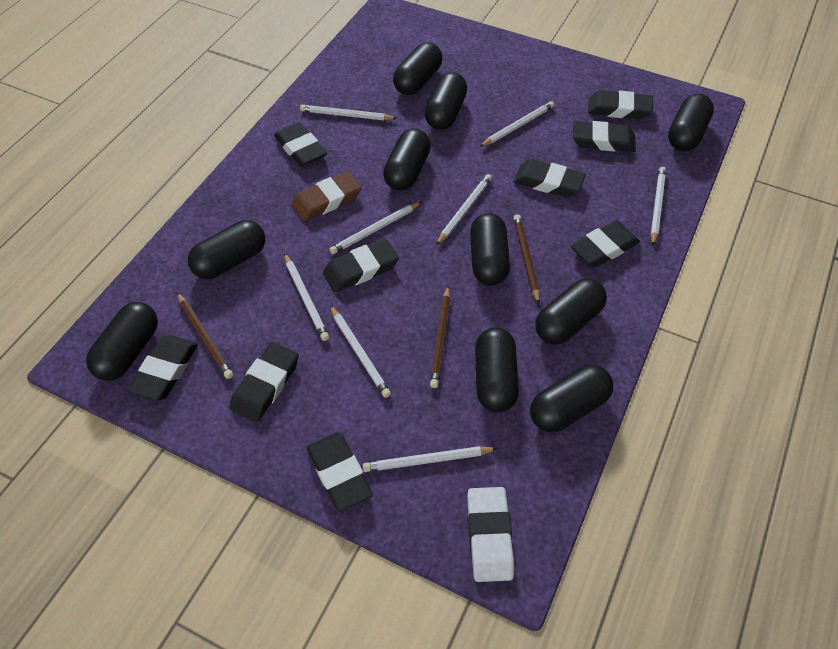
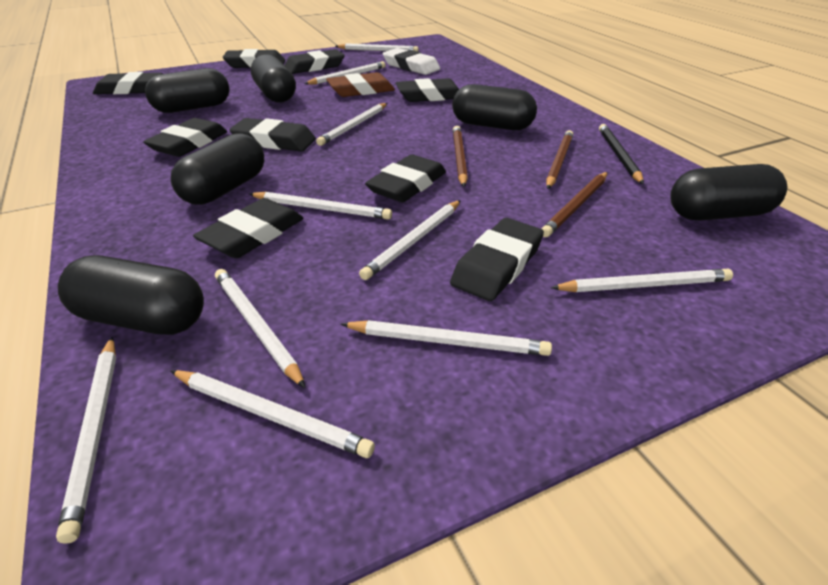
black capsule: [86,302,158,381] [188,220,266,279] [383,128,431,191] [393,42,442,95] [424,72,467,130] [470,213,510,286] [475,327,519,412] [530,365,613,432] [535,278,607,345] [668,94,714,152] = 10 -> [58,255,204,335] [145,68,229,113] [171,133,264,205] [251,54,296,102] [452,84,537,130] [670,164,787,221] = 6
black pencil: none = 0 -> [599,124,644,184] = 1
white pencil: [284,253,329,341] [300,105,397,120] [329,202,422,254] [330,305,391,398] [363,446,498,472] [436,174,492,245] [480,101,554,147] [651,167,666,246] = 8 -> [56,337,116,544] [170,370,375,458] [215,269,305,388] [249,191,392,220] [304,61,386,84] [316,103,387,146] [335,43,418,51] [341,320,552,356] [359,200,461,280] [551,269,733,292] = 10

